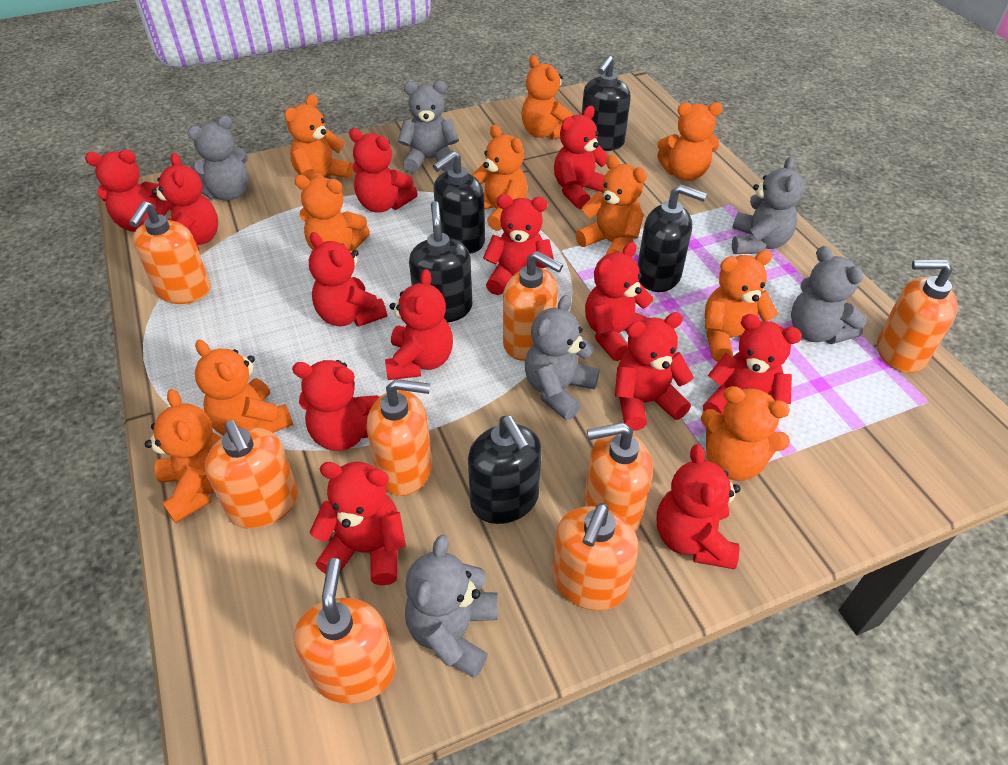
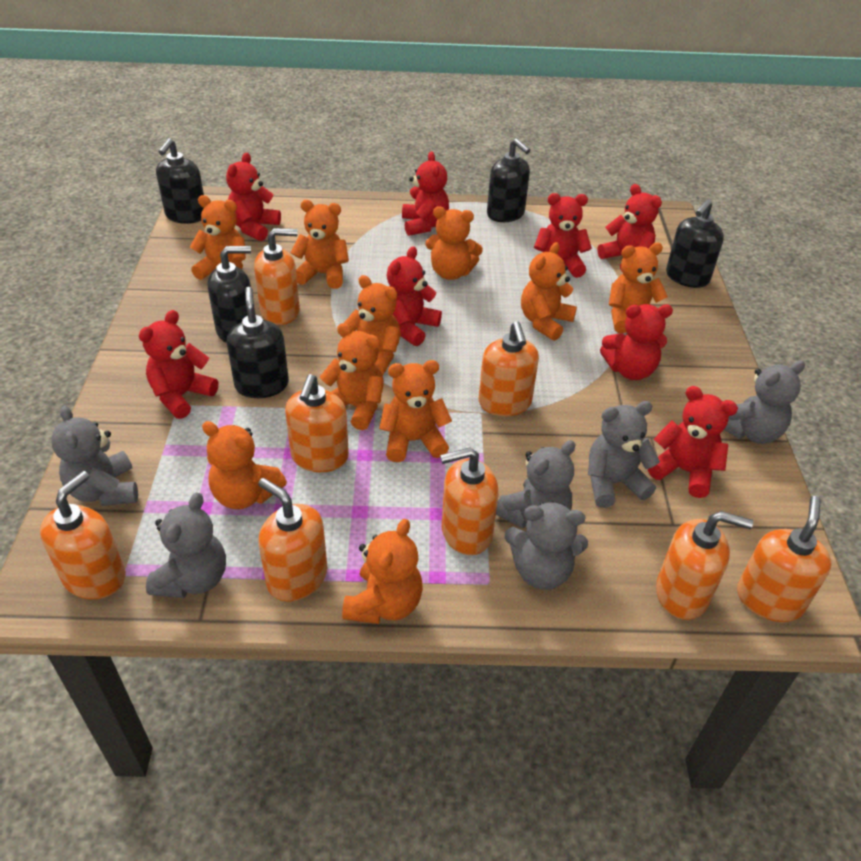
red teddy bear: [85,150,169,232] [152,153,218,251] [292,360,379,451] [309,232,387,327] [309,462,406,585] [349,128,418,213] [385,269,453,380] [483,194,554,295] [554,106,608,209] [585,242,654,361] [615,312,694,431] [657,444,740,569] [703,314,802,415] = 13 -> [139,310,218,419] [226,153,281,241] [387,246,442,346] [402,151,449,236] [534,193,592,278] [597,184,662,271] [600,304,673,380] [648,386,738,498] = 8

